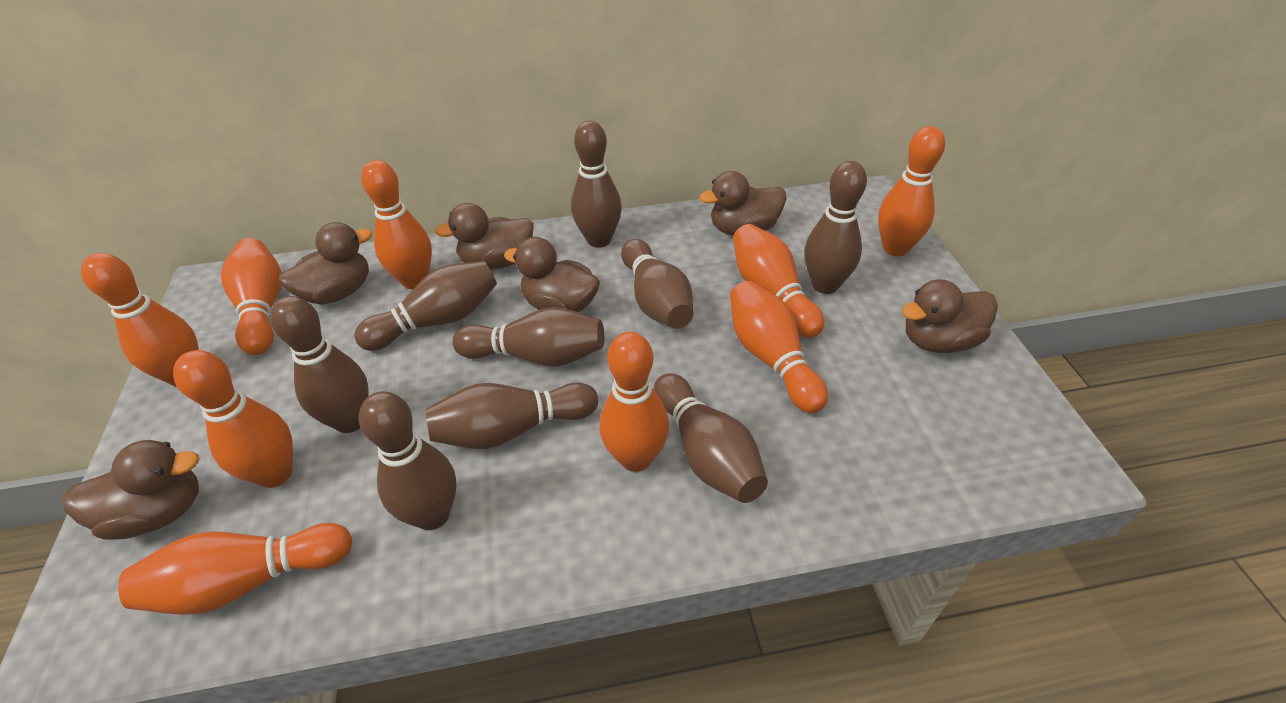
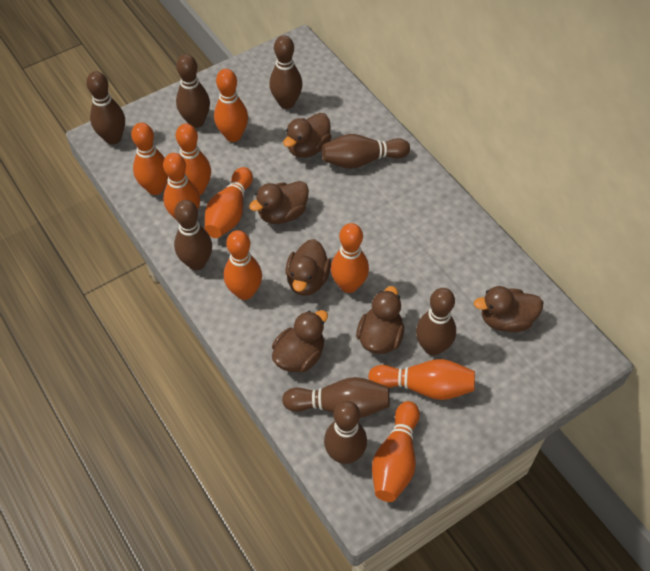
brown bowling pin: [270,296,369,433] [354,261,497,351] [359,391,456,530] [425,382,598,449] [453,307,604,366] [571,121,622,248] [621,239,693,329] [654,373,768,503] [804,161,867,294] = 9 -> [86,71,125,145] [174,200,212,270] [176,54,210,128] [269,35,302,109] [282,377,390,418] [322,134,410,169] [324,401,367,464] [416,288,456,356] = 8

